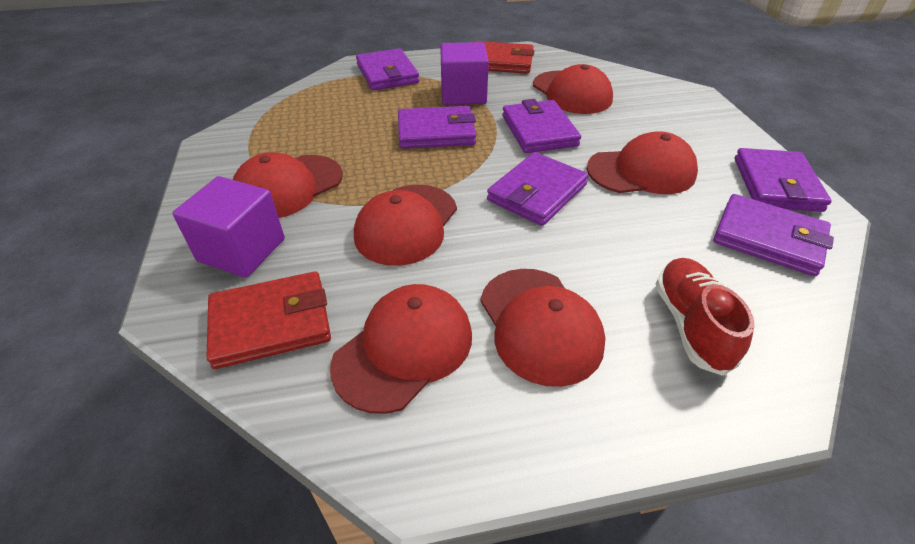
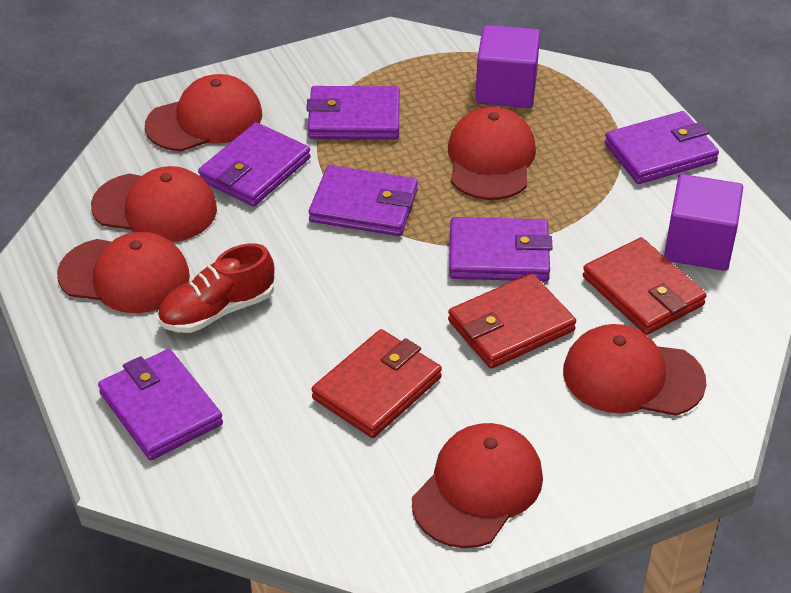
red wallet: [207,271,331,369] [475,41,534,74] = 2 -> [311,329,442,438] [448,273,576,369] [583,237,707,335] = 3

